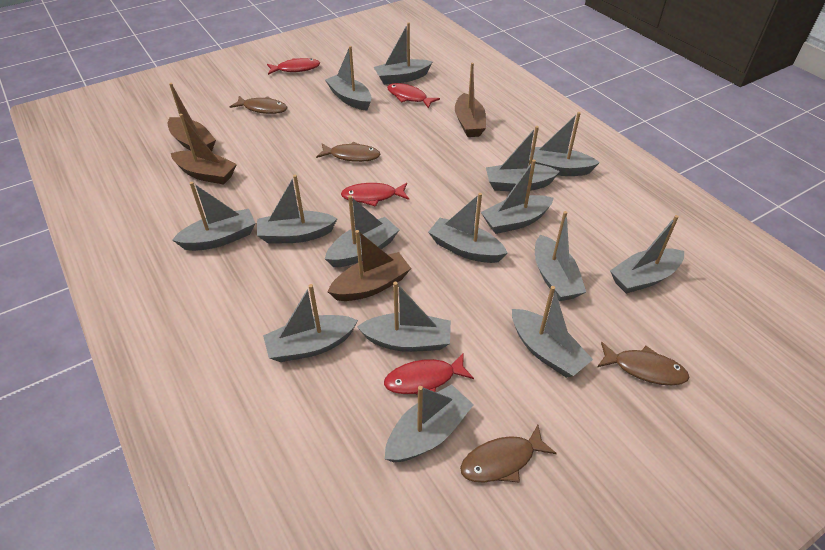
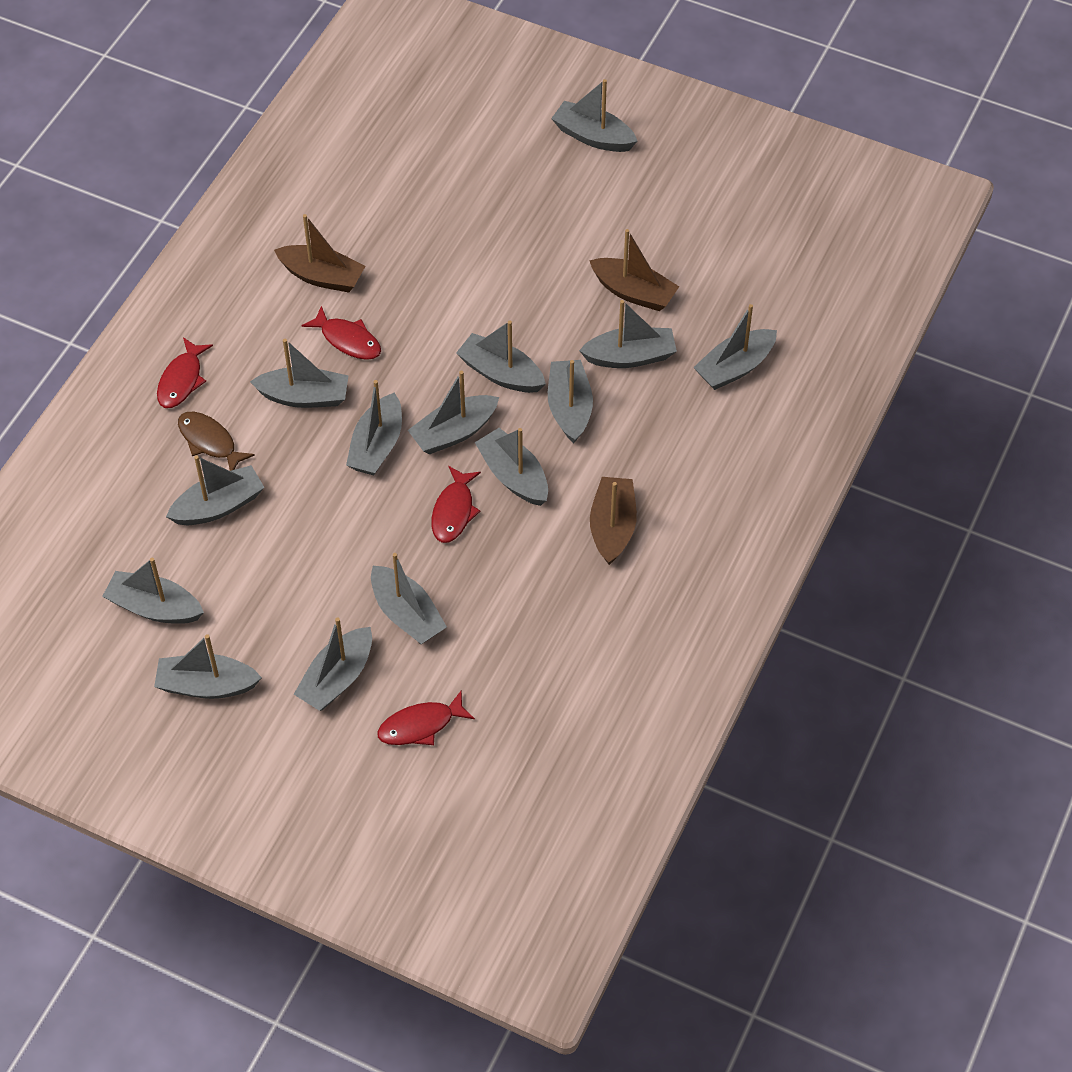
brown boat: [168,83,216,151] [171,114,237,185] [327,230,411,301] [455,63,486,137] = 4 -> [274,214,365,293] [589,229,679,311] [590,477,637,565] = 3
brown fish: [230,96,287,114] [316,142,381,162] [460,425,557,483] [597,342,690,386] = 4 -> [178,412,255,471] = 1
grey boat: [172,182,256,251] [257,175,338,244] [263,284,358,362] [325,46,371,110] [325,195,399,267] [357,282,451,352] [374,22,432,85] [385,384,474,462] [428,193,508,263] [481,159,554,234] [486,126,560,191] [512,286,593,378] [528,112,600,176] [535,211,586,301] [610,215,684,294] = 15 -> [102,558,204,624] [154,634,262,699] [166,455,265,525] [250,339,349,408] [294,617,372,711] [346,380,402,475] [371,553,447,644] [408,371,499,454] [456,320,546,393] [475,428,548,506] [548,360,593,443] [551,79,638,152] [579,300,677,368] [693,304,777,390] = 14

